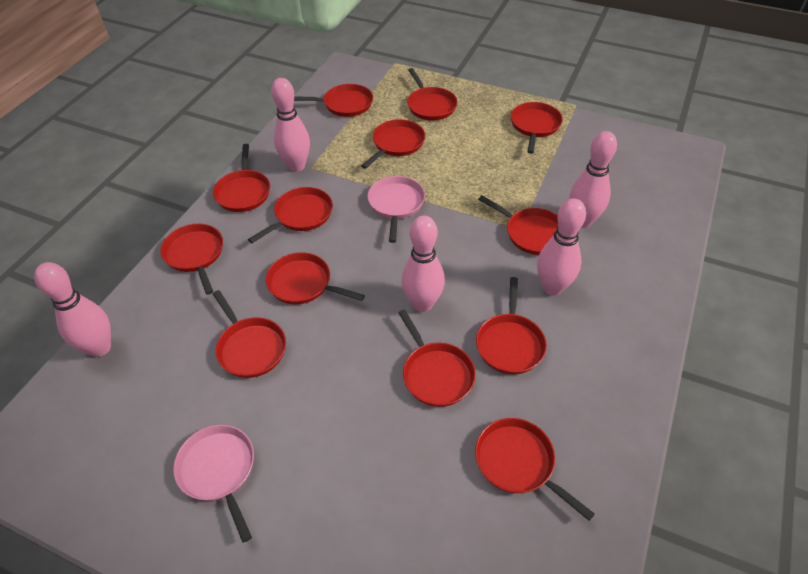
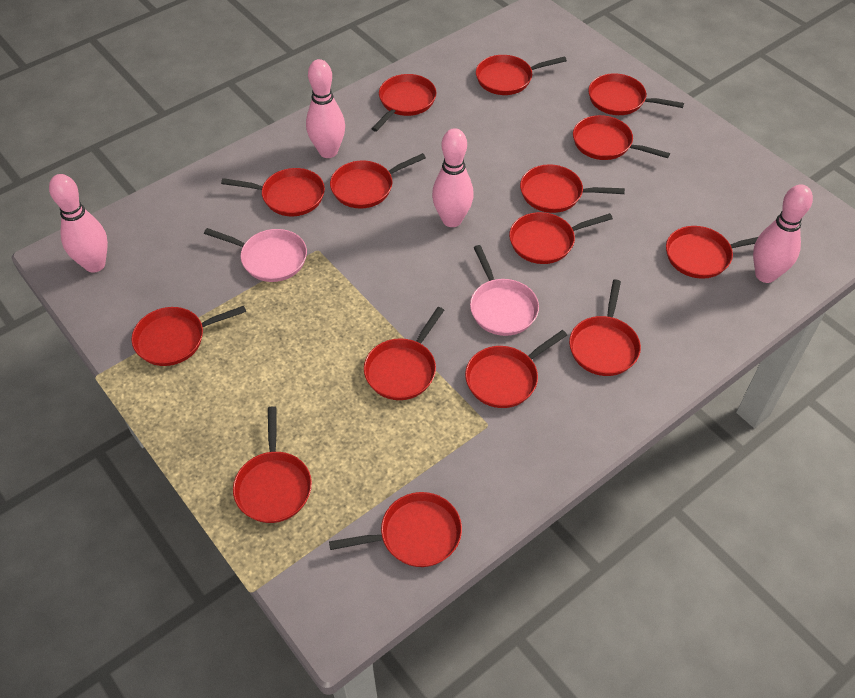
pink bowling pin: [34,262,111,357] [271,78,310,172] [401,216,445,312] [537,199,586,296] [570,131,617,228] = 5 -> [49,174,108,273] [306,59,345,158] [432,128,474,227] [753,184,813,283] = 4
red pan: [161,224,223,295] [213,144,270,212] [213,290,286,378] [248,187,333,243] [266,252,365,304] [294,84,373,117] [361,119,425,169] [398,309,476,407] [407,68,457,121] [475,418,595,521] [476,277,547,374] [478,195,558,255] [511,102,563,154] = 13 -> [132,306,246,366] [221,168,325,216] [233,406,312,523] [329,492,462,567] [330,153,426,208] [364,307,444,400] [372,74,436,132] [465,330,567,408] [476,55,567,95] [509,212,613,264] [520,164,625,213] [569,279,641,376] [573,115,670,160] [588,73,684,115] [666,226,758,279] = 15

